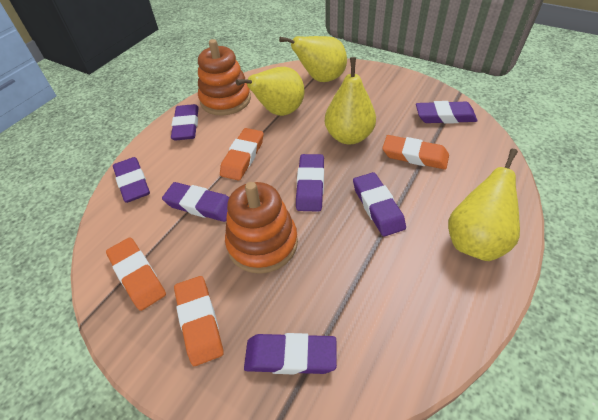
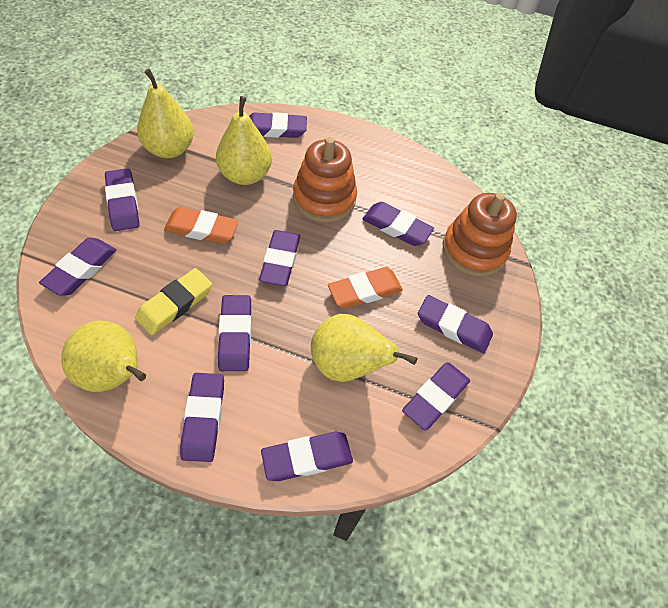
orange eraser: [106,237,166,311] [174,276,224,366] [220,128,264,181] [382,135,449,170] = 4 -> [164,207,239,244] [328,267,403,309] = 2
purple eraser: [113,157,150,203] [162,182,229,222] [171,104,199,140] [244,333,337,375] [296,154,324,212] [353,172,406,237] [416,101,477,124] = 7 -> [39,238,116,296] [105,168,140,231] [180,373,224,462] [218,295,251,371] [249,112,307,138] [259,230,300,286] [261,432,353,481] [363,202,434,246] [402,362,470,431] [418,295,493,353] = 10
yellow eraser: none = 0 -> [135,268,212,335] = 1

